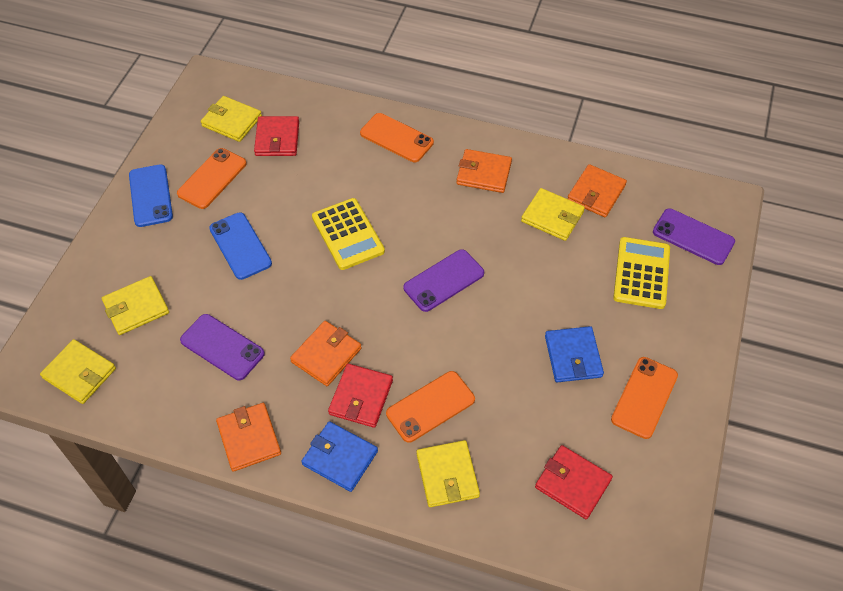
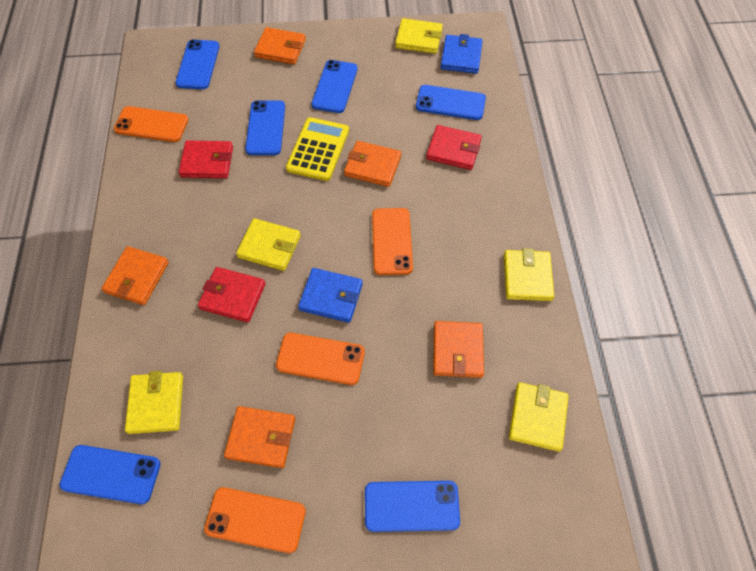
blue phone: [129,164,173,227] [209,212,272,280] = 2 -> [60,445,161,504] [175,40,219,89] [245,100,285,155] [312,60,358,113] [365,481,460,532] [416,85,486,120] = 6
orange wallet: [216,403,281,472] [290,321,362,386] [456,149,512,193] [567,164,627,217] = 4 -> [101,246,169,305] [224,406,295,468] [254,27,306,64] [344,141,401,187] [433,321,484,378] = 5
purple phone: [180,314,265,380] [403,249,484,312] [653,208,735,265] = 3 -> none = 0
yellow calculator: [312,198,385,270] [613,237,670,309] = 2 -> [286,117,349,181] = 1

